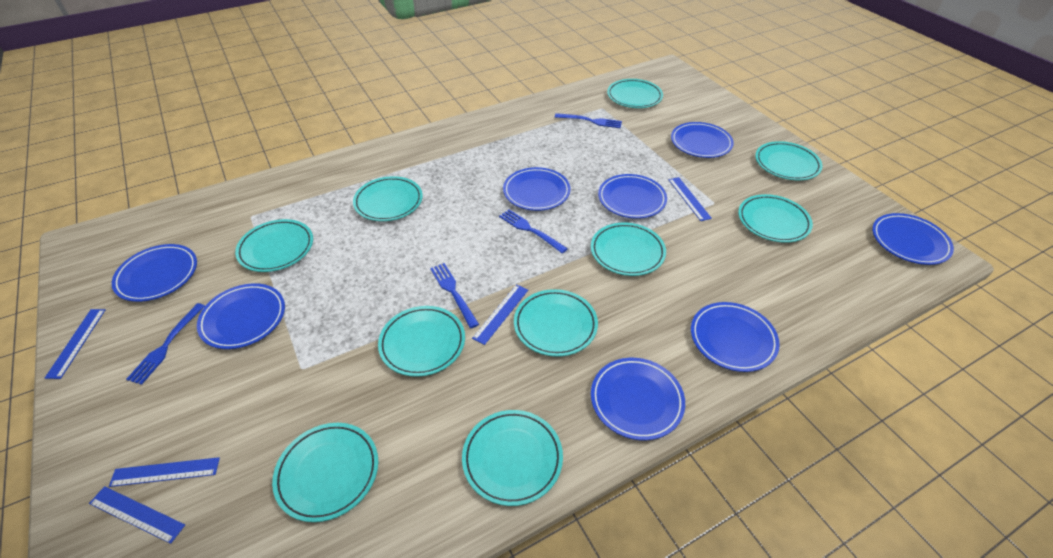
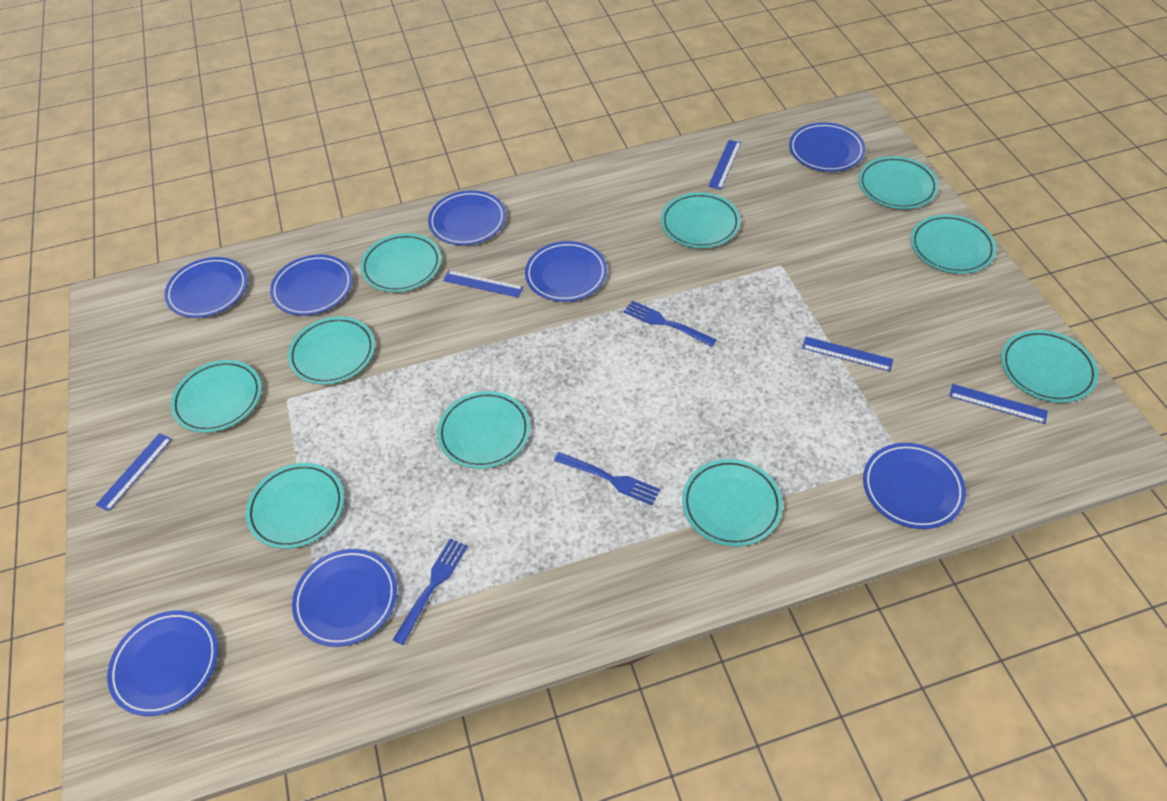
blue fork: [126,303,205,385] [430,263,479,328] [499,210,568,253] [555,113,622,128] = 4 -> [393,538,468,645] [554,452,660,505] [623,301,716,347] = 3

